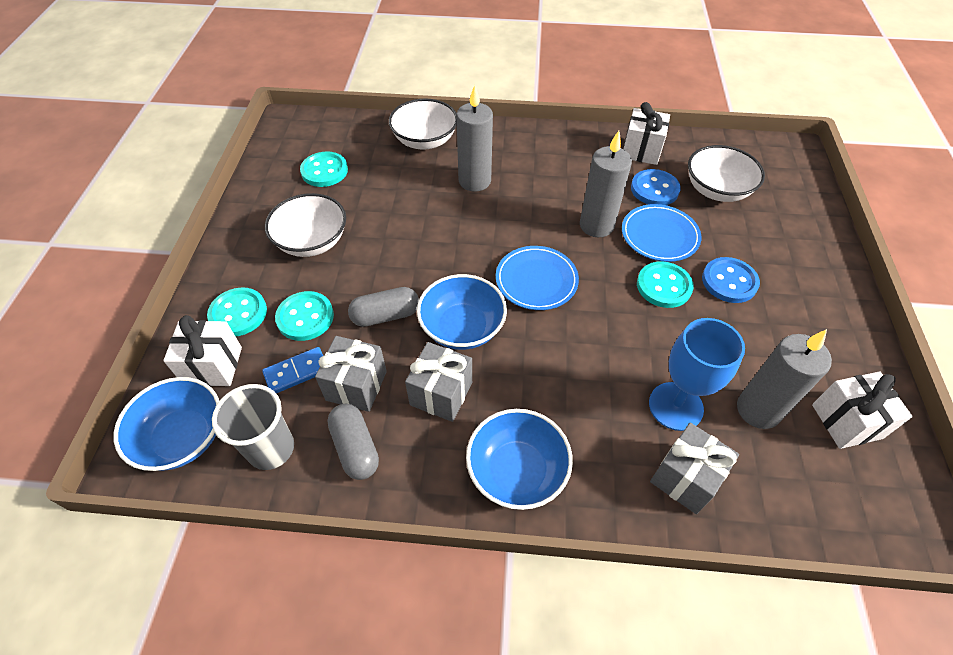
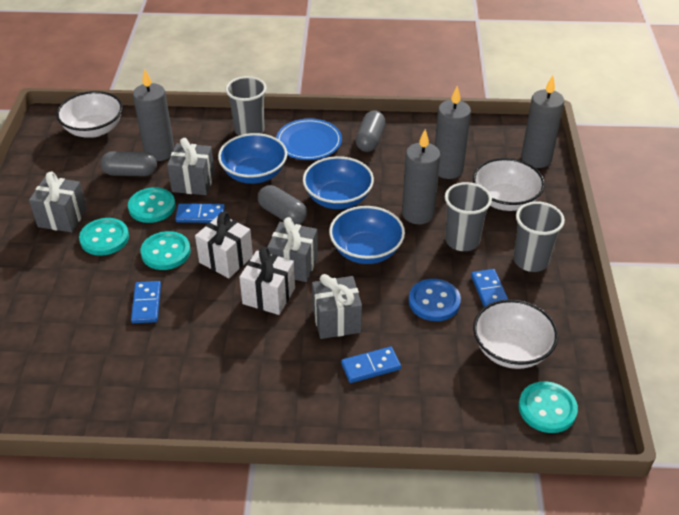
blue button: [631,169,681,205] [702,257,760,303] = 2 -> [409,279,461,321] = 1
blue domino: [262,347,323,393] = 1 -> [131,281,161,323] [175,203,225,223] [341,347,401,383] [471,269,508,307] = 4
blue goblet: [649,318,745,431] = 1 -> none = 0
blue plate: [496,246,579,310] [622,204,701,262] = 2 -> [276,119,342,160] = 1
grey candle: [456,85,493,192] [580,131,632,237] [737,329,832,429] = 3 -> [133,69,174,161] [402,129,441,224] [435,86,471,179] [521,76,564,168] = 4
grey capsule: [327,404,379,480] [348,287,419,327] = 2 -> [100,151,157,176] [258,185,307,224] [356,110,386,152] = 3
grey cup: [212,384,294,470] = 1 -> [225,76,267,136] [445,182,492,251] [513,201,565,272] = 3
grey gift: [315,336,387,412] [405,342,472,422] [650,423,739,514] = 3 -> [29,172,87,232] [167,138,215,195] [267,217,318,282] [312,274,362,339] = 4
white gift: [163,315,242,386] [623,102,670,165] [812,372,913,449] = 3 -> [195,211,253,278] [239,247,295,315] = 2

